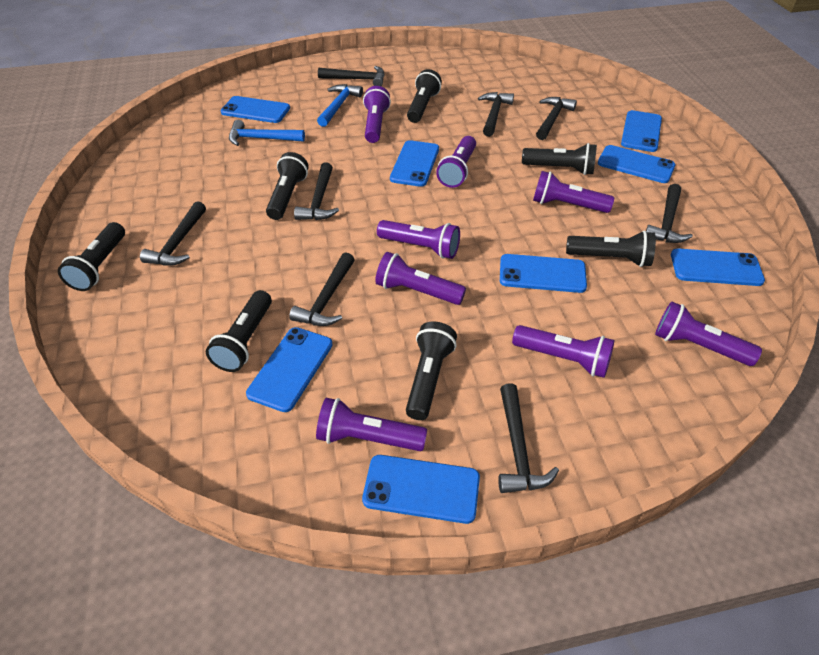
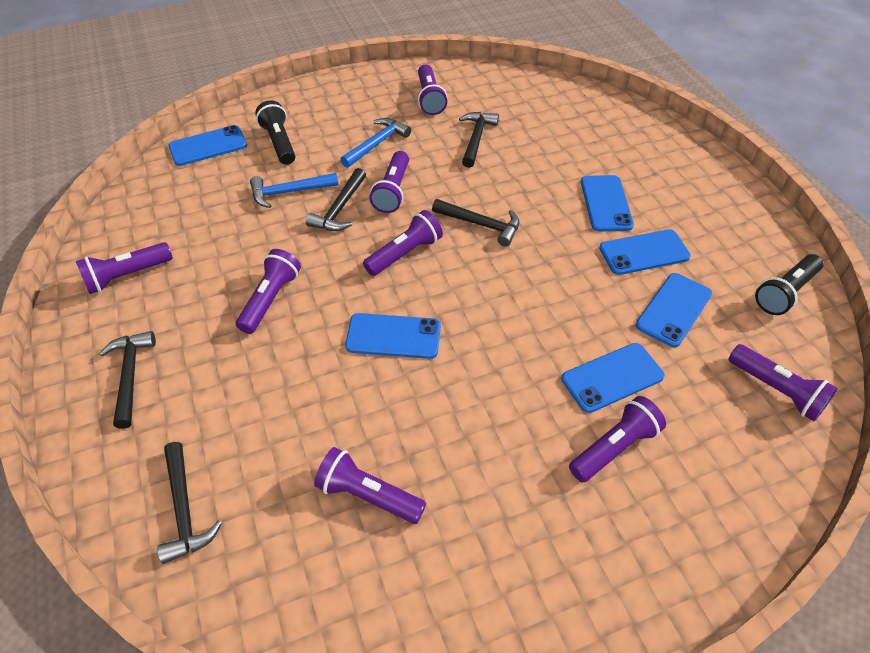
black flashlight: [58,222,125,291] [206,290,272,372] [266,152,309,220] [406,321,457,420] [407,69,442,123] [522,143,597,175] [566,231,656,267] = 7 -> [255,100,295,165] [755,254,823,315] = 2
black hammer: [140,201,206,266] [289,252,355,326] [294,162,339,220] [318,66,385,86] [478,92,514,137] [498,383,559,493] [536,97,577,140] [646,184,693,243] = 8 -> [99,331,156,429] [157,442,222,564] [306,168,366,231] [432,199,519,247] [459,112,499,168] = 5
blue phone: [220,96,290,123] [246,327,333,412] [362,455,480,524] [390,140,439,187] [500,254,587,293] [598,145,675,183] [621,110,662,152] [671,248,765,286] = 8 -> [169,125,247,166] [345,313,441,359] [562,343,665,413] [581,175,634,232] [599,229,691,275] [636,273,712,347] = 6

